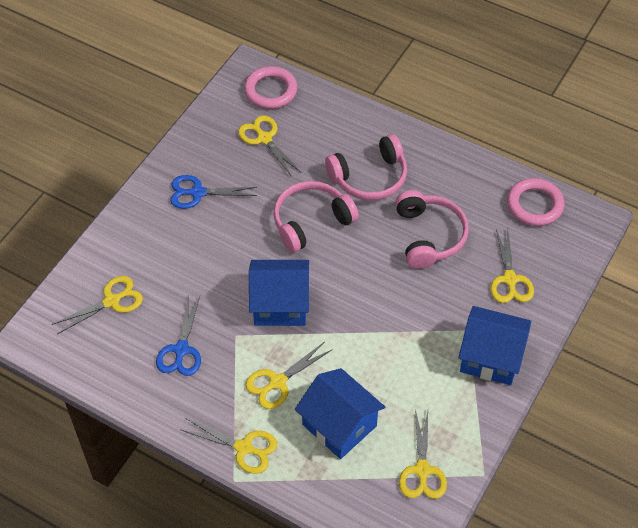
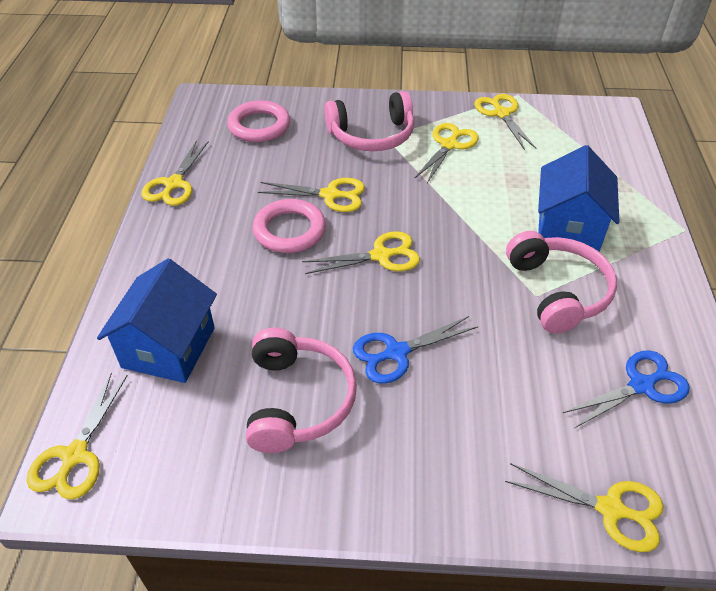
blue house: [249,260,309,326] [295,368,385,459] [458,306,531,385] = 3 -> [97,259,217,383] [538,145,620,252] = 2
yellow scissors: [52,276,143,334] [181,418,277,474] [238,115,302,177] [245,342,333,409] [399,409,447,499] [491,229,534,303] = 6 -> [27,373,128,500] [142,140,208,206] [258,178,365,212] [302,231,420,274] [415,123,479,183] [475,94,536,150] [505,463,664,552] = 7

